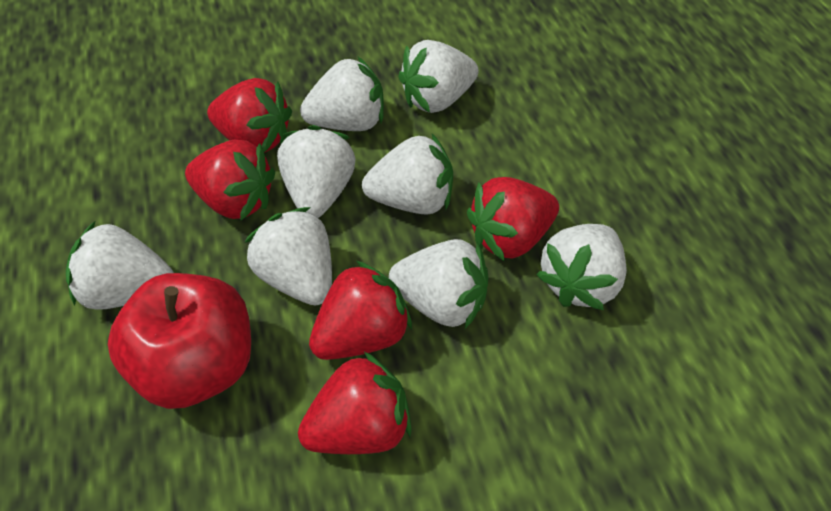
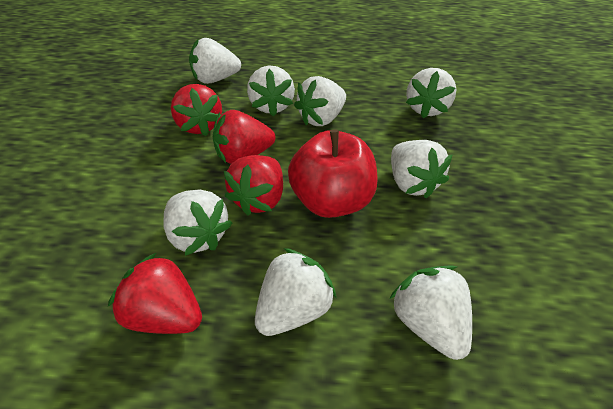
red strawberry: [185,140,275,220] [207,78,292,153] [298,352,412,454] [309,260,412,360] [467,177,559,261] = 5 -> [108,253,202,334] [171,84,222,136] [213,110,275,164] [224,155,283,215] = 4

